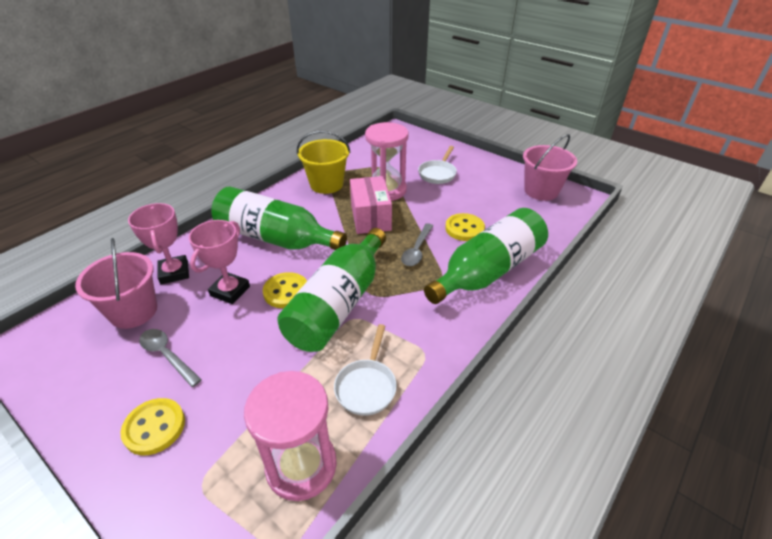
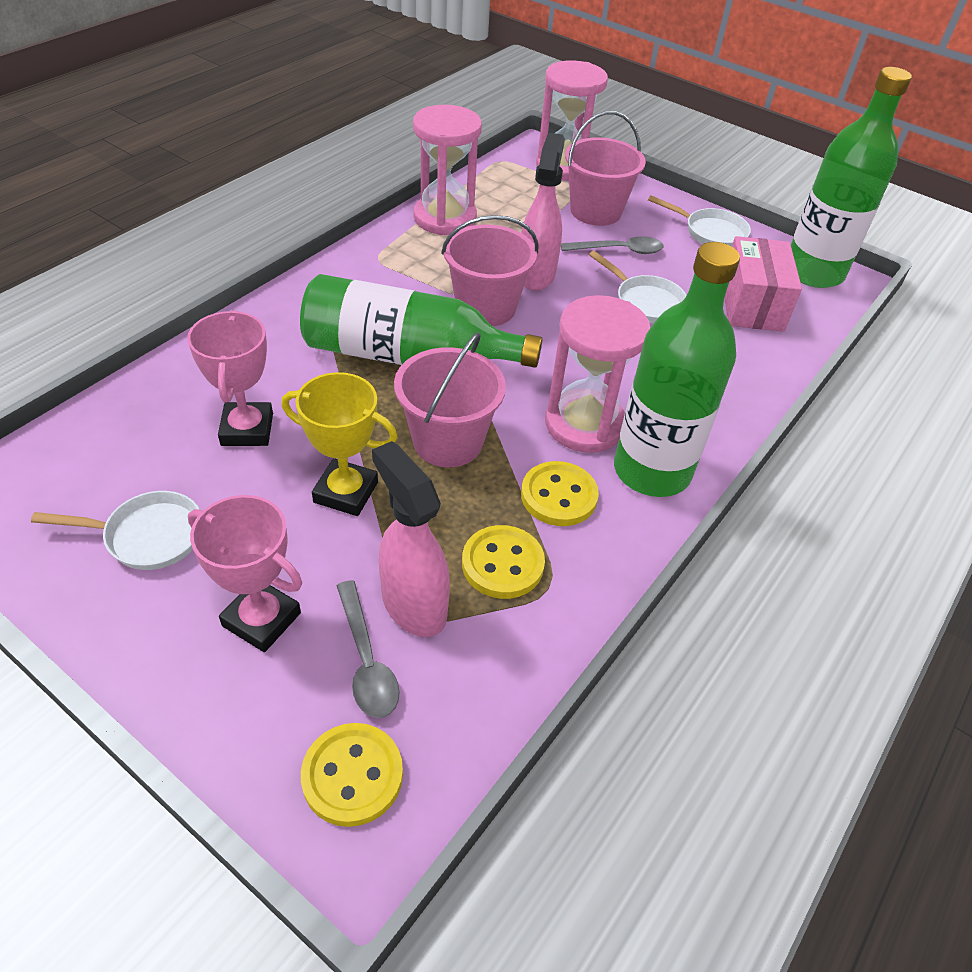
pink bucket: [75,238,157,329] [523,134,577,201] = 2 -> [394,332,506,467] [441,215,538,326] [565,111,646,226] = 3
pink hourglass: [244,371,337,501] [365,122,409,201] = 2 -> [413,105,482,235] [536,60,608,181] [545,295,650,453] = 3
pink spray bottle: none = 0 -> [372,441,450,637] [521,132,565,291] = 2
white pan: [334,324,397,416] [418,146,457,184] = 2 -> [31,491,200,570] [589,251,686,323] [648,195,751,246] = 3
yellow bucket: [297,131,350,194] = 1 -> none = 0
yellow trophy: none = 0 -> [281,372,398,516] = 1

